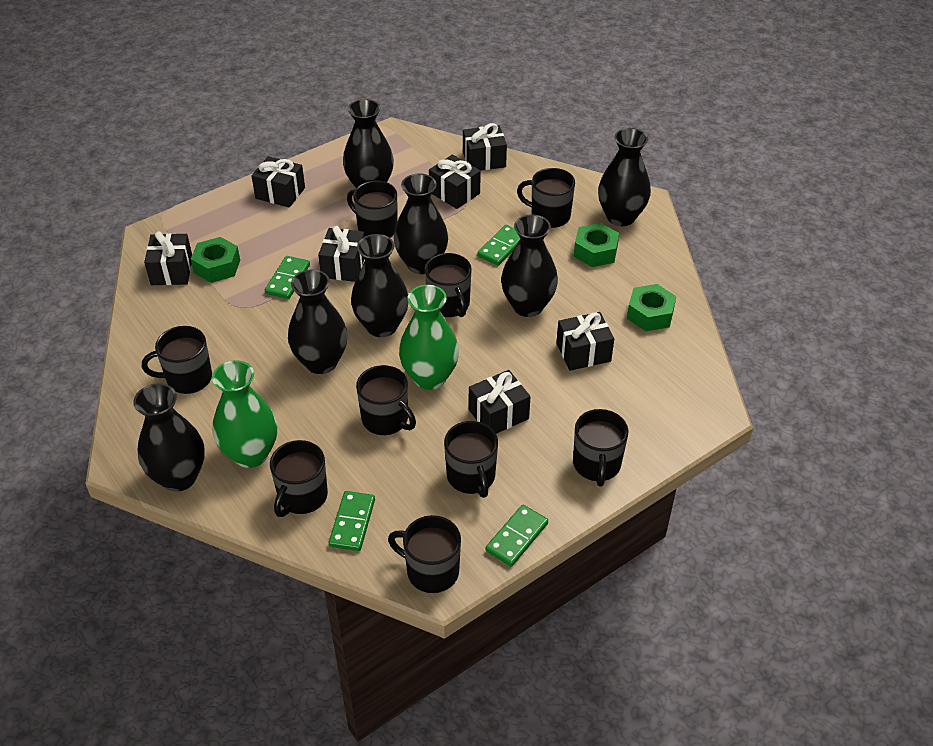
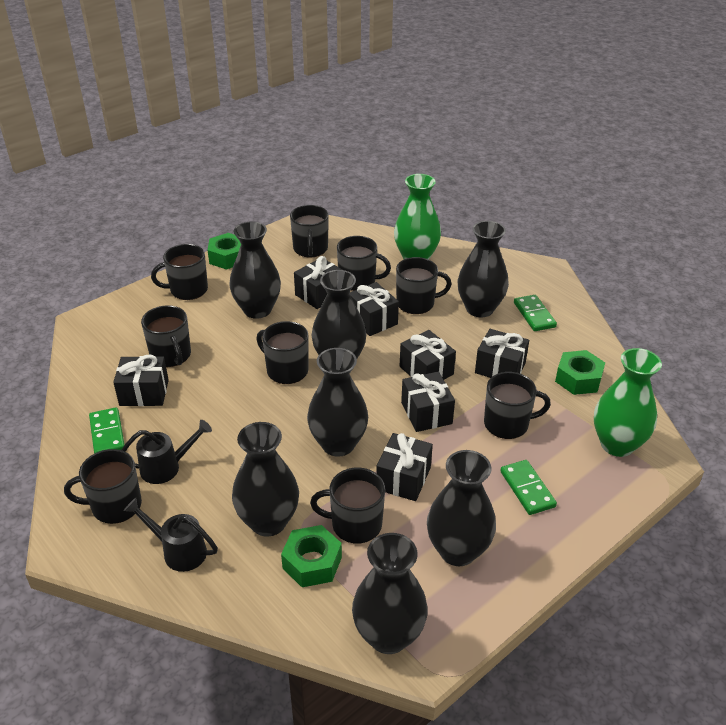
black watering can: none = 0 -> [122,420,212,484] [124,498,218,572] = 2
green domino: [265,256,310,299] [329,491,375,551] [477,225,520,266] [486,505,548,567] = 4 -> [89,407,125,454] [500,460,557,515] [514,295,557,331] = 3

